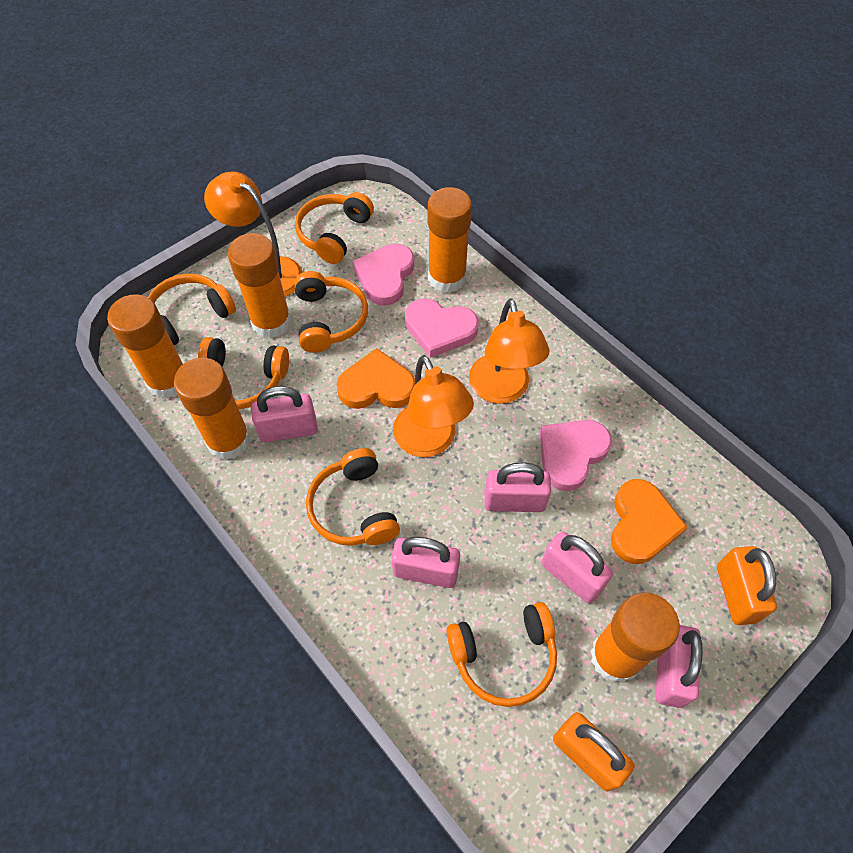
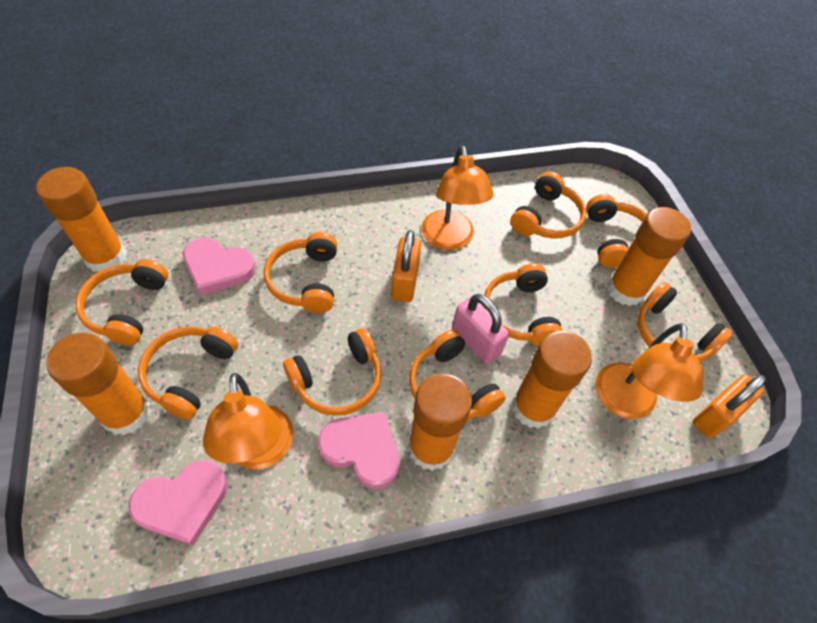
orange headphones: [148,274,236,345] [198,337,289,409] [294,271,368,353] [295,192,374,264] [306,448,400,546] [446,602,557,707] = 6 -> [75,259,168,345] [138,327,238,420] [264,232,337,313] [283,328,381,416] [409,329,506,420] [484,263,562,346] [510,171,586,239] [586,194,647,267] [638,282,733,362] = 9
orange heart: [336,348,415,409] [611,479,688,564] = 2 -> none = 0
pink padlock: [251,386,317,442] [391,537,460,588] [484,462,551,512] [541,531,613,603] [656,625,703,708] = 5 -> [452,294,509,364] = 1

